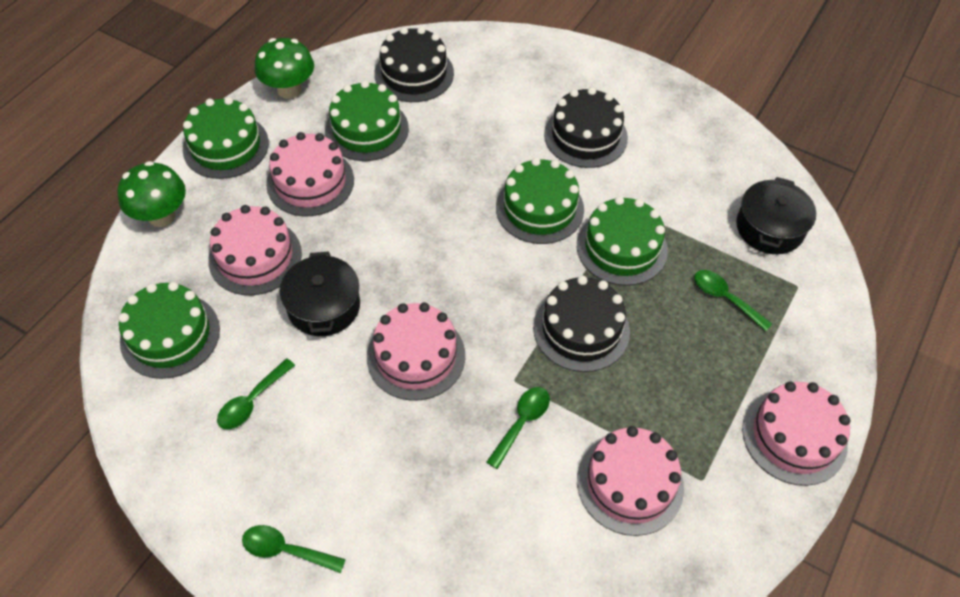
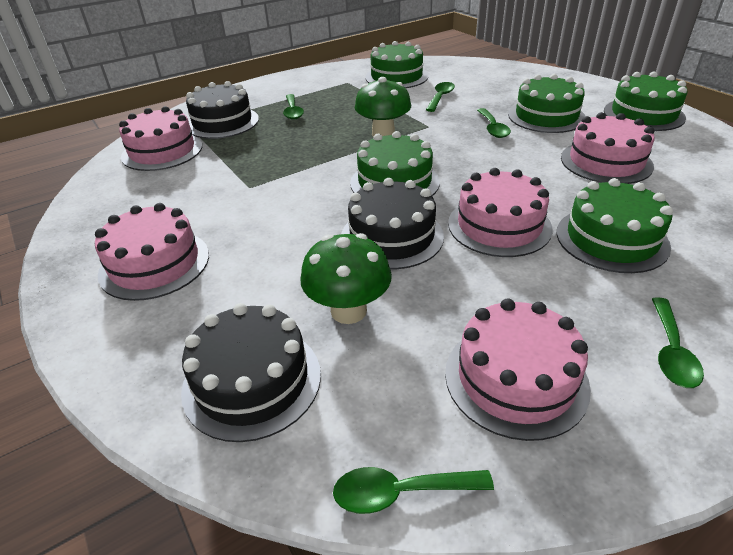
black pot: [280,252,360,336] [736,177,816,254] = 2 -> none = 0
green spoon: [217,358,295,429] [242,525,346,573] [487,387,550,469] [694,270,772,331] = 4 -> [283,94,304,120] [333,467,494,514] [426,82,455,112] [477,108,511,138] [652,297,704,388] = 5

